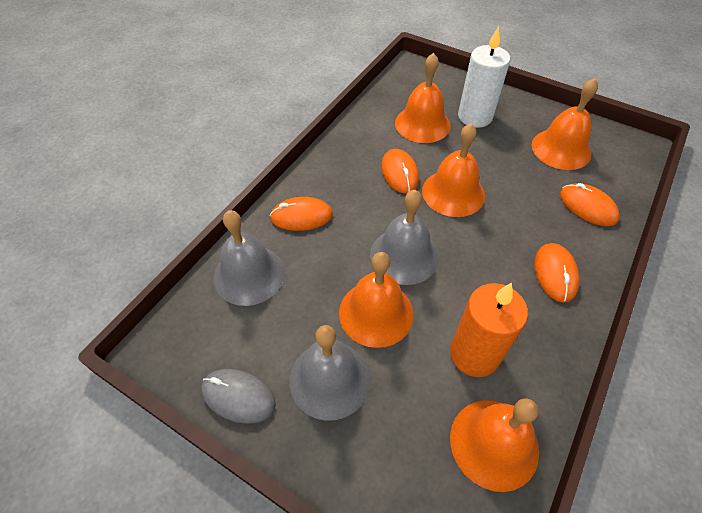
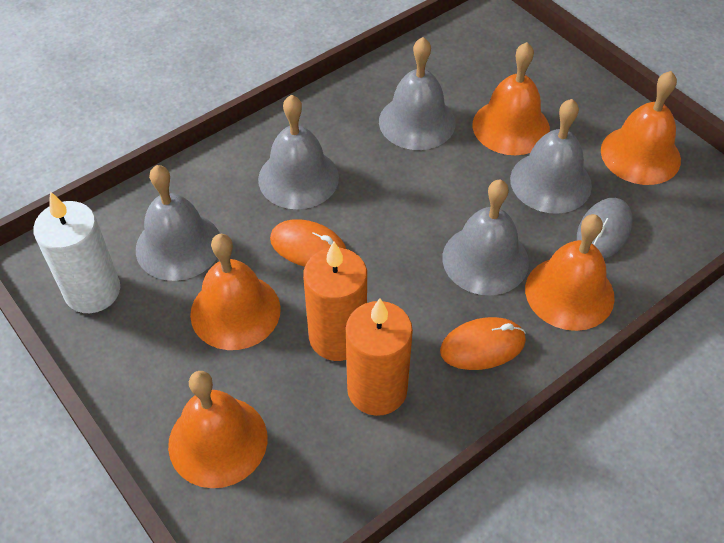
grey bell: [214,210,285,306] [289,325,371,421] [370,190,439,285] = 3 -> [136,165,220,281] [258,95,339,209] [379,37,455,150] [442,179,529,295] [510,99,592,214] = 5
orange candle: [450,282,528,377] = 1 -> [303,241,367,361] [346,298,413,416] = 2
orange mouse: [270,197,333,231] [381,149,419,193] [534,243,579,303] [560,183,620,226] = 4 -> [270,219,346,267] [440,317,526,370] = 2

